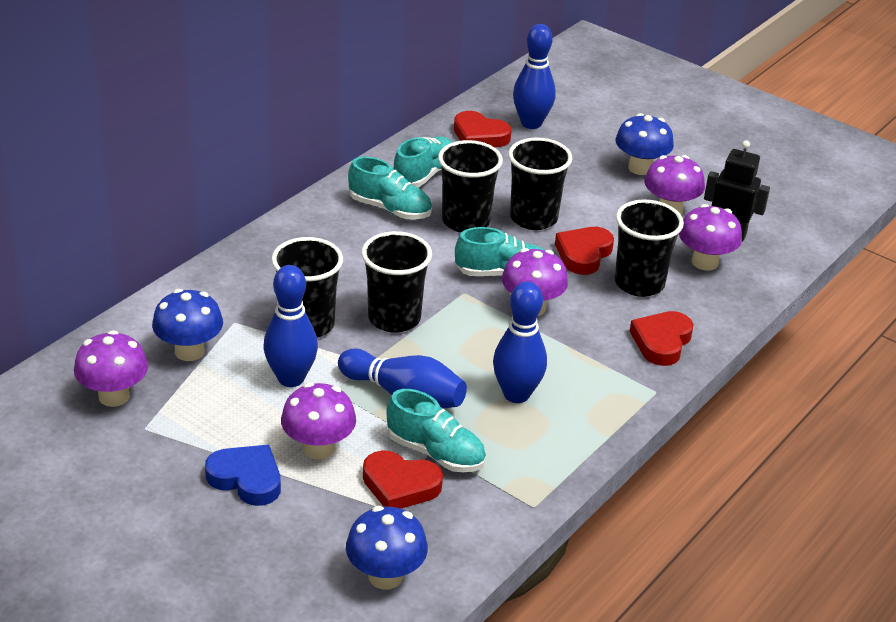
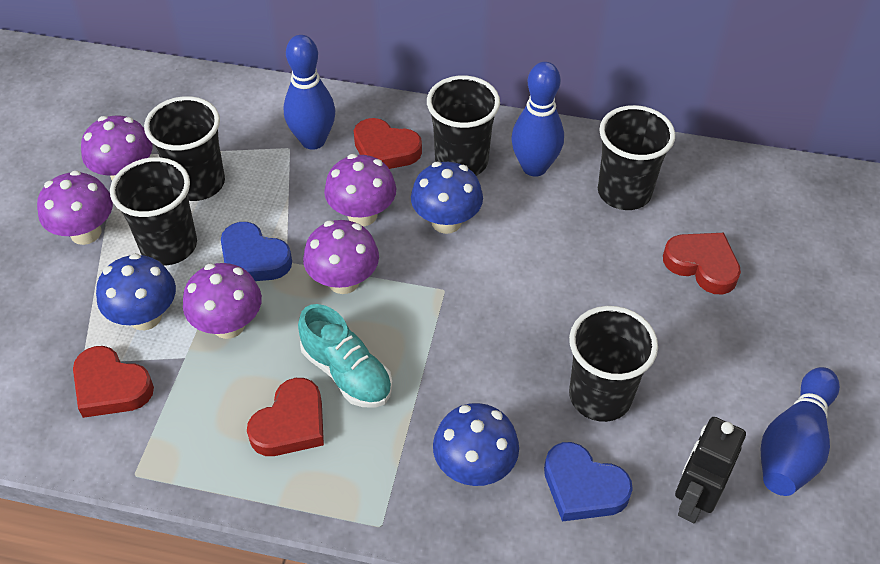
blue bowling pin: [264,265,318,387] [338,348,467,409] [493,281,547,403] [513,24,556,129] = 4 -> [284,35,335,150] [511,62,564,177] [761,367,840,496] = 3
blue heart: [205,445,281,506] = 1 -> [221,222,292,281] [544,442,633,522] = 2
turquoise shoe: [348,156,432,220] [386,389,486,472] [394,137,453,187] [455,227,544,276] = 4 -> [298,304,392,408] = 1

